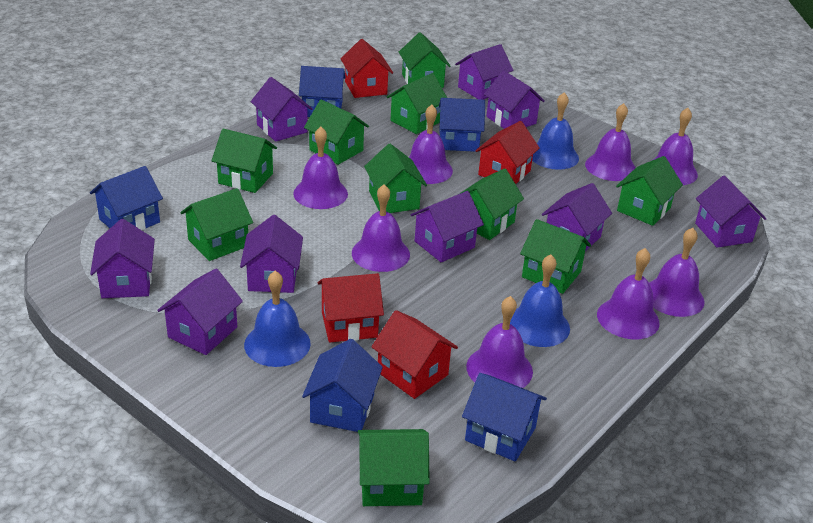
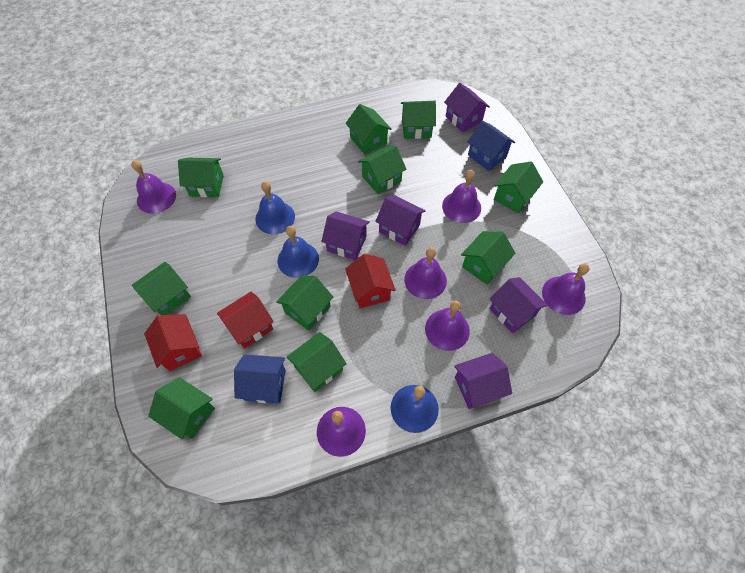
blue house: [90,166,163,231] [299,66,346,117] [302,339,383,432] [439,98,485,152] [462,373,547,462] = 5 -> [234,354,286,403] [467,121,515,171] = 2
purple bell: [293,127,348,209] [352,184,410,272] [409,105,453,184] [466,296,533,388] [585,103,636,181] [597,248,660,339] [649,228,705,317] [651,108,698,185] = 8 -> [131,160,176,214] [317,407,366,457] [404,247,447,299] [425,301,470,351] [442,170,481,223] [542,264,589,315] = 6
purple house: [90,219,155,298] [157,268,243,355] [240,215,303,293] [251,77,313,142] [411,191,484,262] [455,44,513,100] [484,71,545,129] [542,183,612,251] [695,176,766,248] = 9 -> [321,212,370,260] [375,195,426,246] [444,83,490,133] [454,353,512,409] [489,277,547,333] = 5
red house: [318,273,384,343] [341,39,393,98] [372,310,458,399] [475,121,540,184] = 4 -> [144,314,202,371] [217,291,274,349] [345,254,396,308] = 3

